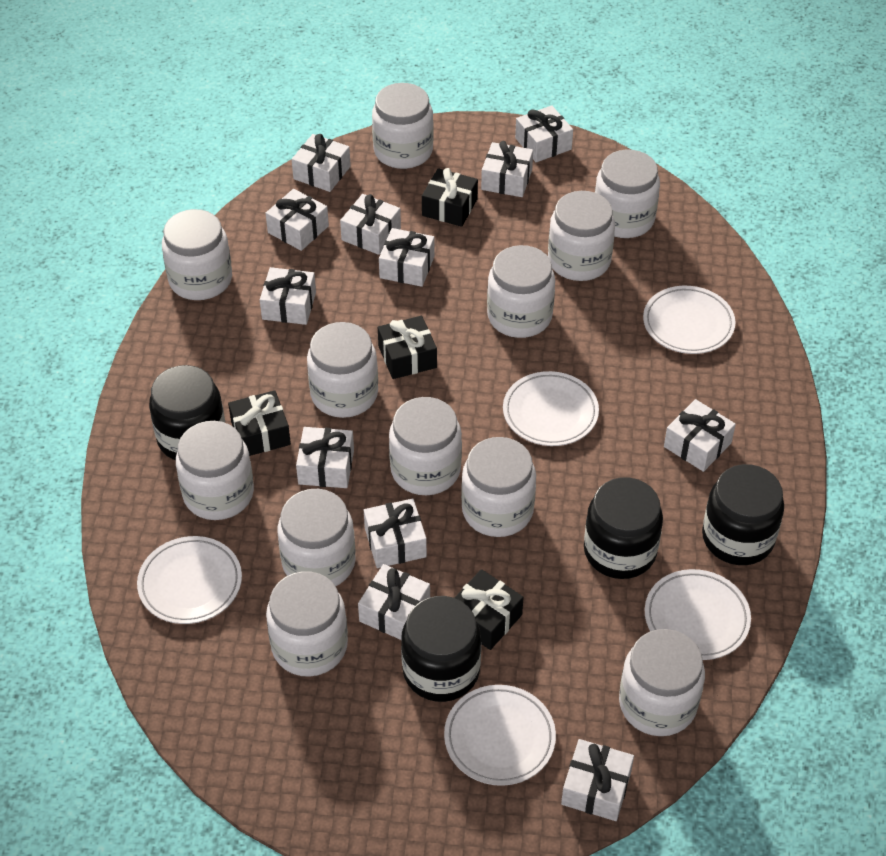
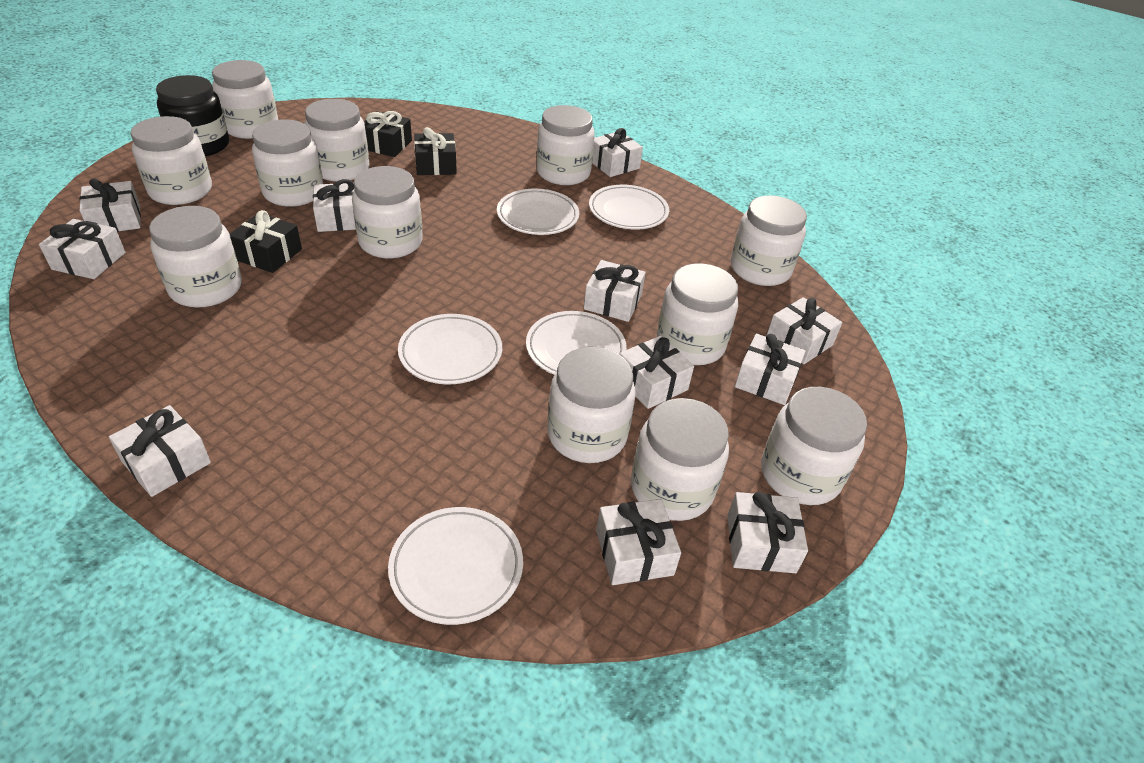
black gift: [228,390,291,456] [378,316,437,379] [422,168,478,227] [454,569,523,650] = 4 -> [230,210,302,273] [364,111,412,157] [414,127,457,175] = 3
black jar: [149,365,225,460] [401,596,481,702] [584,477,663,579] [702,464,784,565] = 4 -> [156,75,229,156] = 1
white gift: [260,267,316,325] [266,189,329,251] [292,134,351,192] [296,427,354,488] [340,194,401,255] [358,564,430,640] [364,499,427,568] [379,228,435,287] [481,141,533,197] [515,105,573,162] [561,739,634,821] [664,399,736,472] = 12 -> [39,219,125,279] [79,178,141,232] [109,405,211,497] [313,179,356,232] [584,260,646,322] [592,128,643,177] [596,499,681,585] [619,336,694,409] [727,492,808,573] [735,334,806,405] [766,297,842,364] = 11

